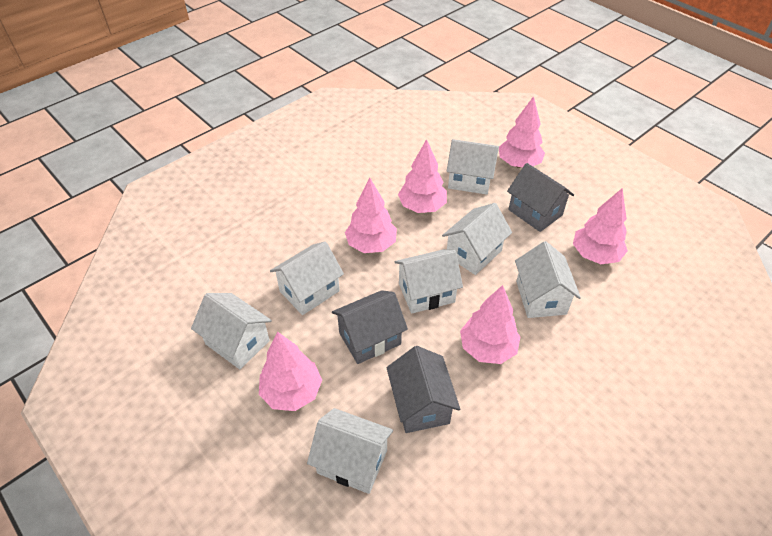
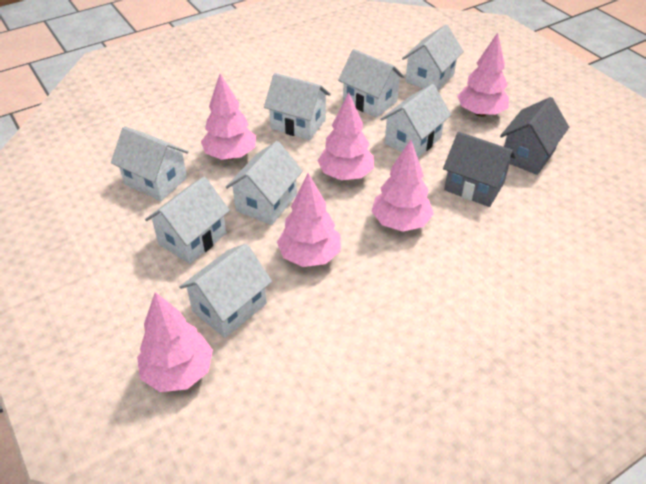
grey house: [332,290,408,364] [386,346,460,433] [507,163,574,232] = 3 -> [443,132,516,207] [500,97,569,175] = 2
white house: [191,293,272,369] [270,241,344,315] [307,408,393,494] [395,249,463,314] [442,203,512,275] [446,139,499,195] [515,241,581,318] = 7 -> [111,126,189,201] [145,177,230,264] [179,244,272,338] [226,141,303,225] [264,73,331,140] [338,49,405,118] [380,84,451,157] [402,25,464,90] = 8

